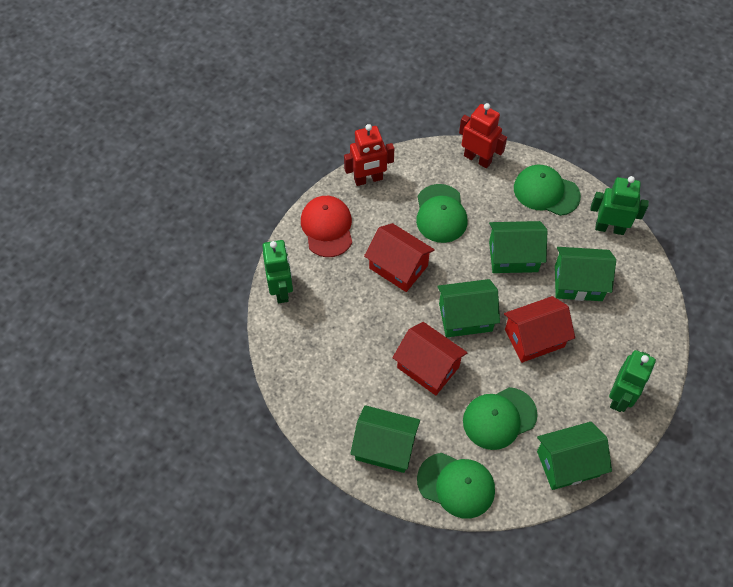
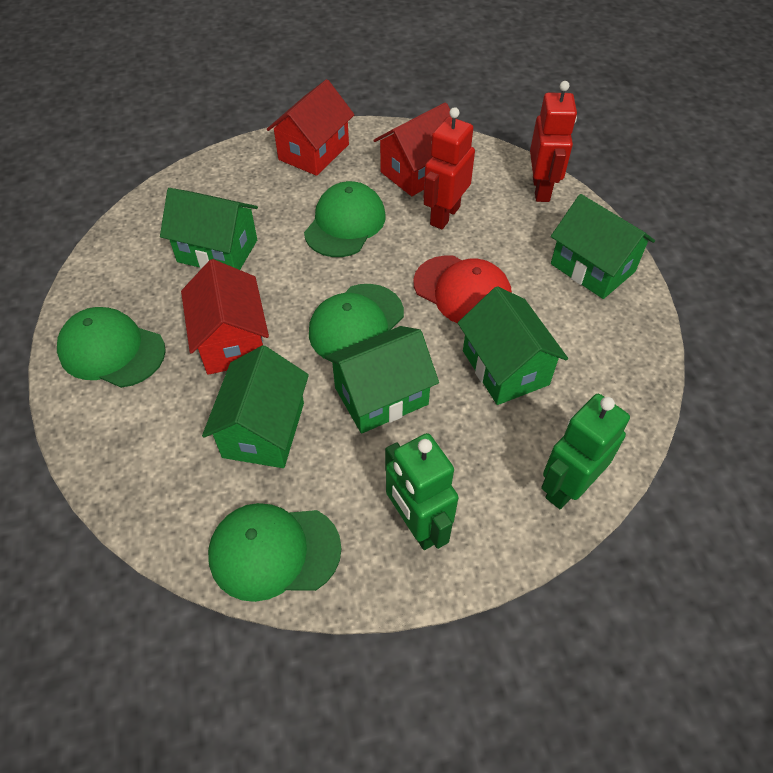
green robot: [262,240,293,303] [590,176,649,235] [609,350,656,412] = 3 -> [385,433,459,550] [541,394,630,509] = 2

